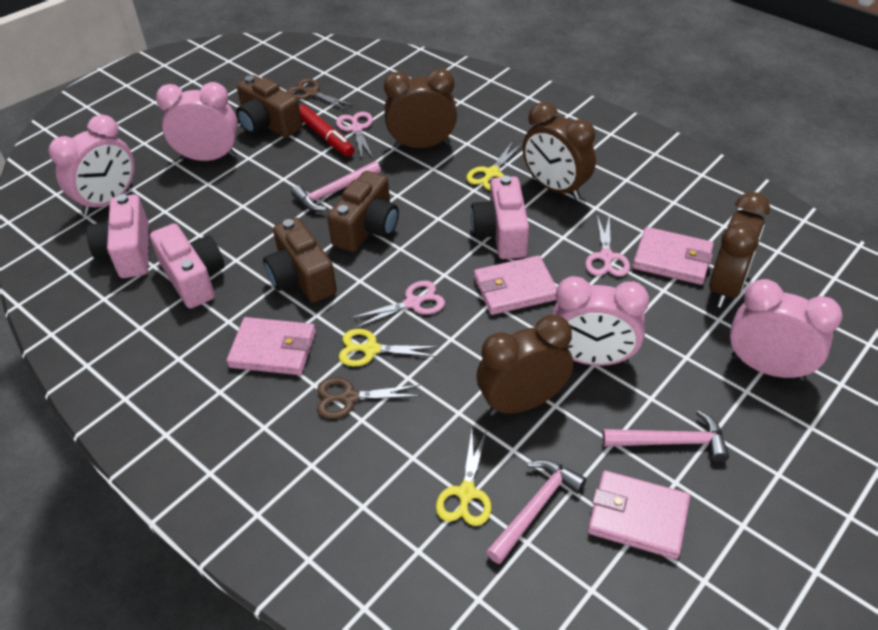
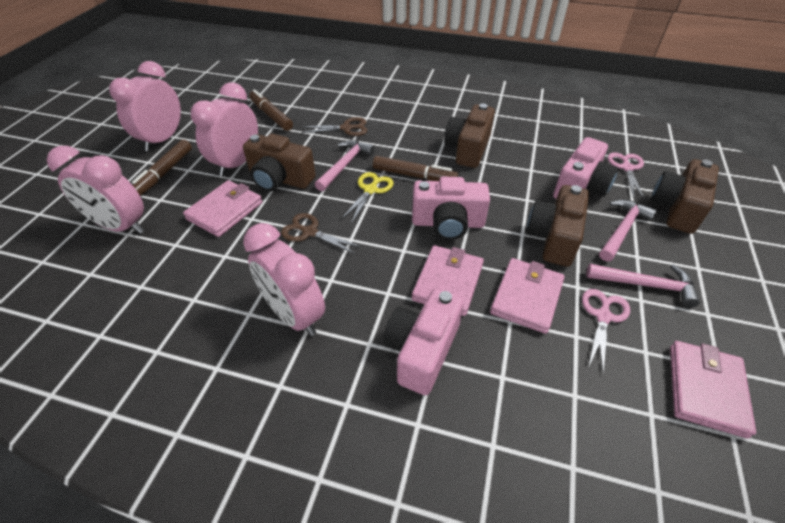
brown camera: [236,75,302,138] [263,217,337,303] [327,171,399,252] = 3 -> [243,134,316,192] [444,103,495,168] [526,185,589,267] [651,159,719,234] = 4
brown clock: [384,68,457,148] [477,314,573,416] [523,102,596,200] [709,192,770,308] = 4 -> none = 0
brown marker: none = 0 -> [132,140,192,196] [249,89,293,131] [373,156,458,181] = 3
pink scissors: [336,112,373,159] [350,281,445,328] [585,214,630,276] = 3 -> [582,289,630,374] [608,152,645,200] = 2
red marker: [299,105,355,157] = 1 -> none = 0
yellow scissors: [339,329,439,367] [436,429,491,526] [466,141,523,190] = 3 -> [341,172,393,223] = 1

